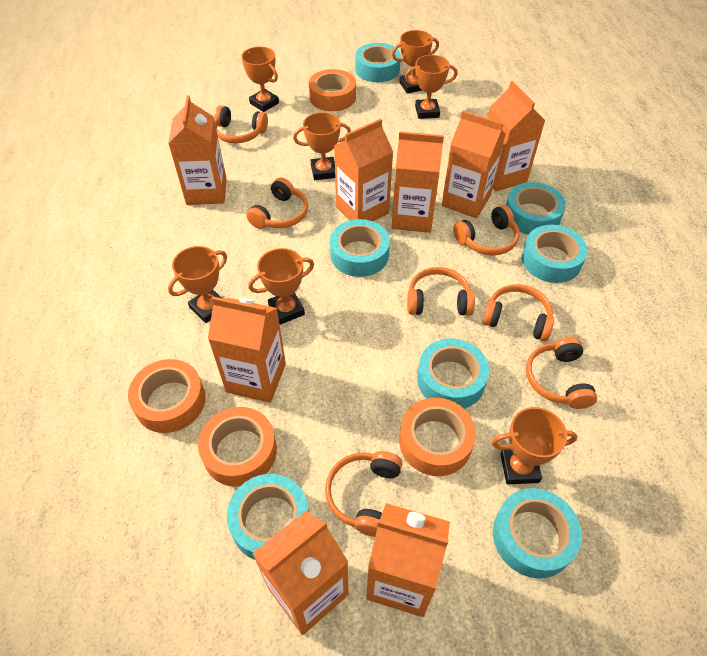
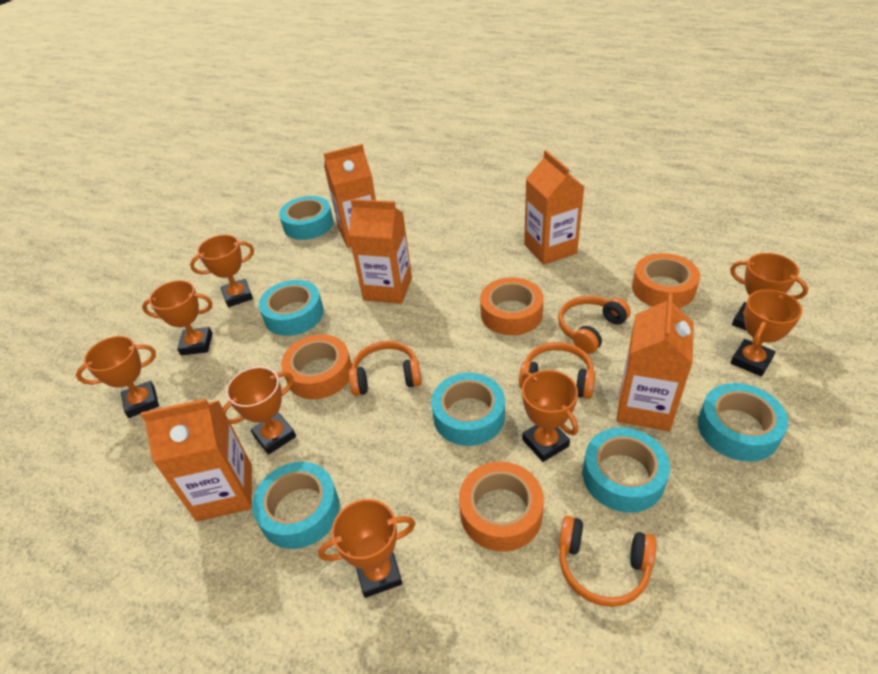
orange carton: [168,96,227,205] [208,297,286,403] [252,510,349,635] [334,119,393,221] [366,503,450,617] [392,131,444,233] [442,111,505,218] [488,81,546,191] = 8 -> [141,399,252,522] [323,144,376,248] [349,199,412,304] [524,150,584,265] [617,293,694,432] = 5
orange headphones: [214,105,268,143] [246,178,308,229] [325,451,402,537] [407,267,475,315] [453,205,519,255] [482,284,554,341] [526,337,597,409] = 7 -> [349,341,422,396] [519,342,595,399] [558,296,631,354] [559,516,656,607] = 4
orange trophy: [168,246,227,323] [241,46,279,112] [248,248,314,325] [293,112,351,180] [392,30,439,94] [405,55,458,119] [491,407,578,484] = 7 -> [76,336,159,418] [142,280,213,355] [190,235,254,307] [223,367,296,455] [318,499,416,598] [522,370,578,462] [730,253,808,331] [731,289,802,377] = 8
turquoise tape: [227,474,309,560] [330,219,390,277] [355,43,401,82] [417,339,489,409] [493,488,582,579] [506,182,566,235] [522,225,588,283] = 7 -> [252,462,340,549] [259,280,324,336] [279,196,334,240] [431,373,505,446] [583,428,670,513] [698,383,788,462] = 6

